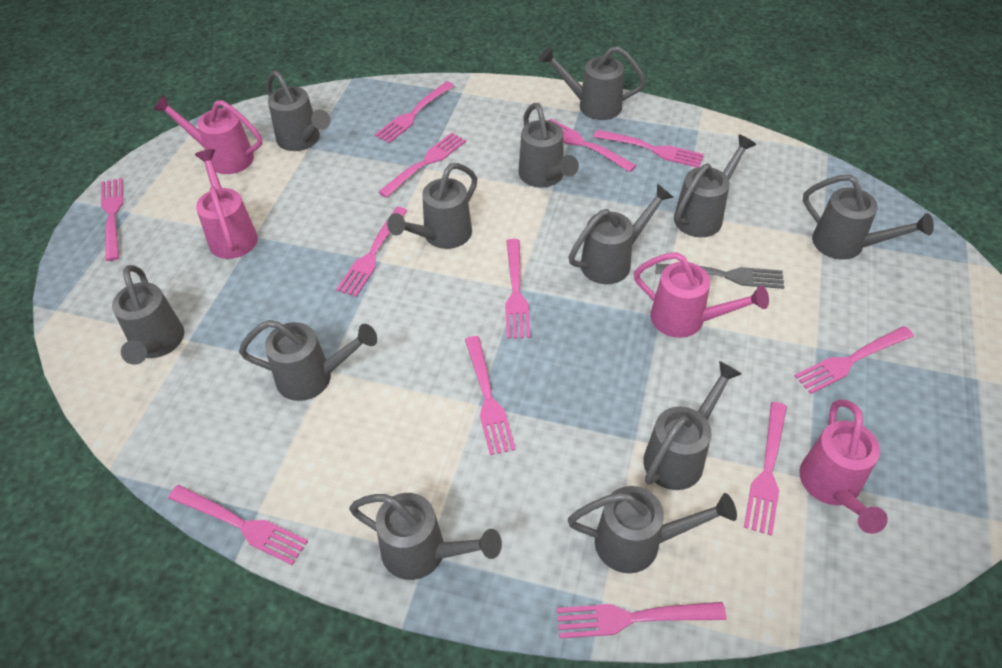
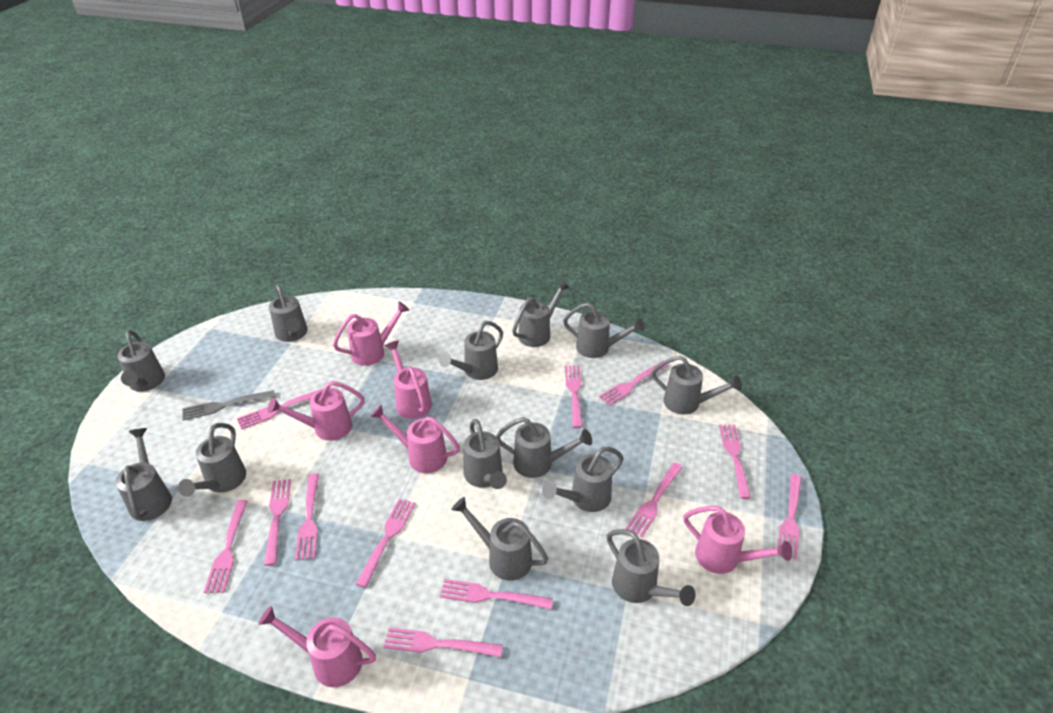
grey watering can: [112,265,184,365] [239,320,377,401] [266,70,331,151] [349,493,502,580] [387,163,477,249] [519,103,579,188] [539,46,646,120] [568,486,737,573] [569,184,673,284] [643,361,742,490] [674,134,756,237] [803,175,934,260] = 12 -> [116,428,172,521] [117,330,165,392] [178,423,246,497] [269,284,308,342] [439,321,503,380] [451,497,548,581] [464,419,507,489] [496,417,592,478] [512,280,569,347] [542,447,624,512] [563,302,645,358] [607,529,696,606] [651,355,742,415] = 13
pink watering can: [153,95,262,174] [195,149,258,259] [634,252,769,338] [800,399,888,534] = 4 -> [258,606,376,687] [268,381,365,441] [333,302,409,366] [370,405,460,473] [385,341,432,419] [683,506,792,574] = 6

